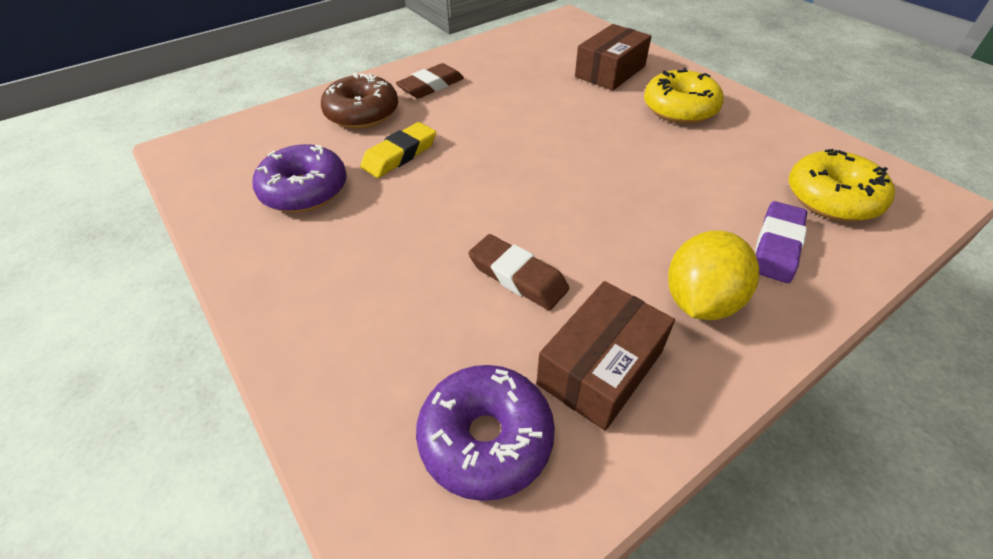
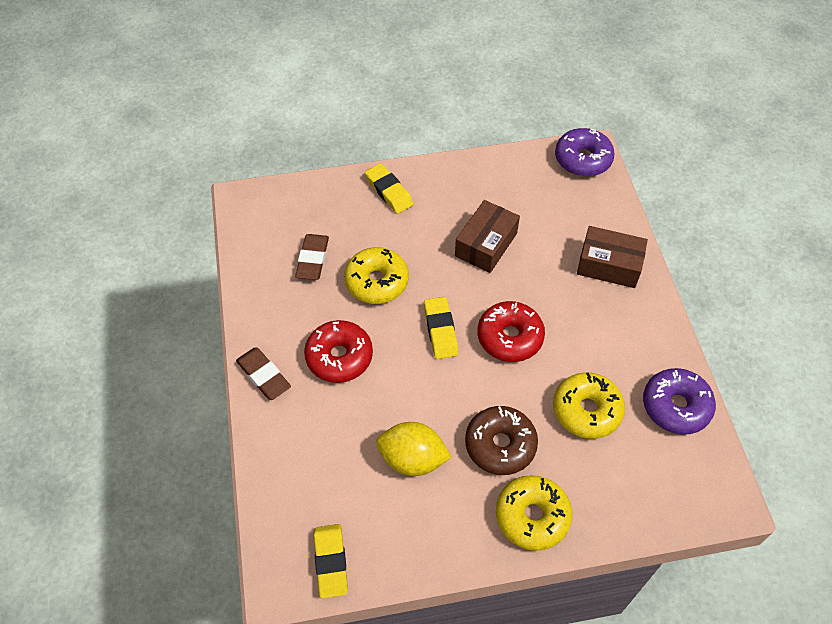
purple eraser: [755,201,807,283] = 1 -> none = 0
red donut: none = 0 -> [304,320,373,383] [478,301,545,362] = 2
yellow donut: [644,68,724,124] [789,149,895,222] = 2 -> [344,247,409,304] [496,475,572,551] [553,372,625,439] = 3
yellow eraser: [360,122,436,178] = 1 -> [314,524,348,598] [365,163,413,214] [424,297,458,359] = 3

